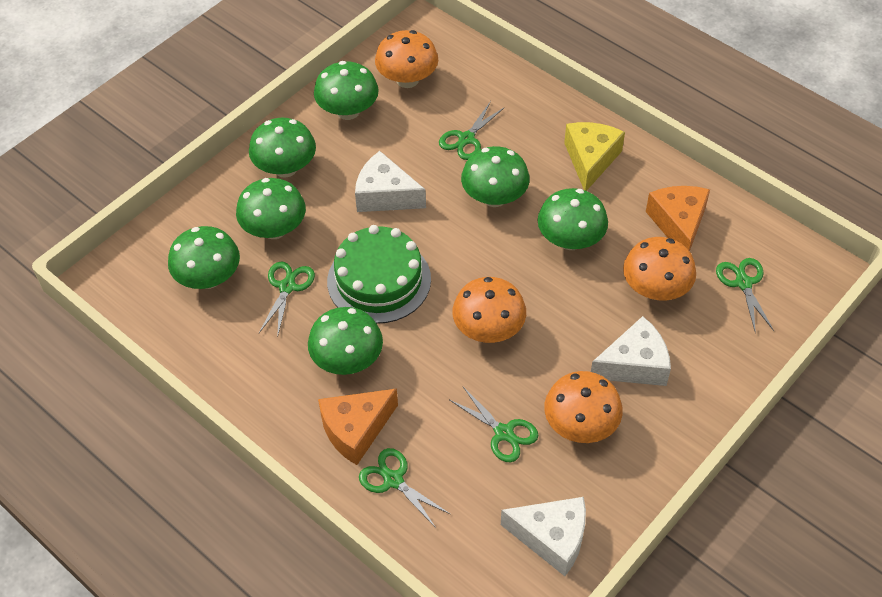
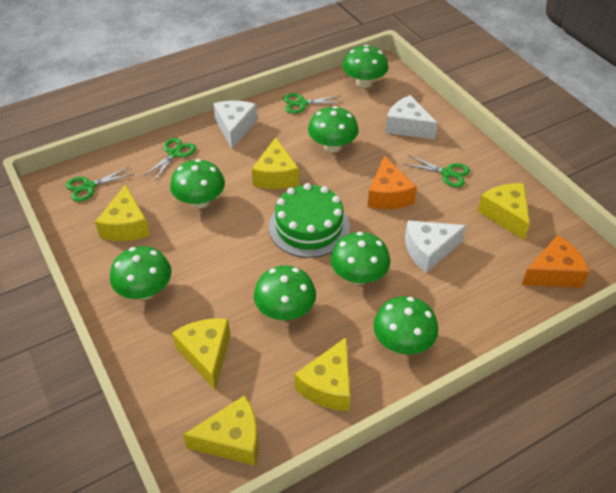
green scissors: [259,261,315,338] [359,448,450,528] [439,101,505,160] [450,387,539,462] [716,258,774,333] = 5 -> [66,167,134,202] [143,138,196,182] [283,93,343,114] [404,155,470,187] = 4
orange mushroom: [375,30,438,88] [452,277,526,343] [544,371,623,443] [623,237,696,300] = 4 -> none = 0
yellow cheese: [564,122,625,191] = 1 -> [95,184,150,241] [172,318,231,390] [183,395,259,465] [252,137,299,189] [295,337,351,411] [477,183,530,240] = 6

